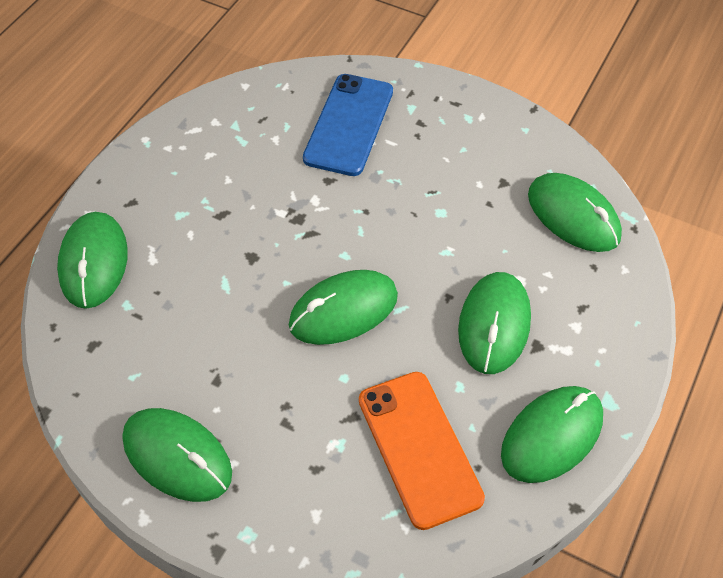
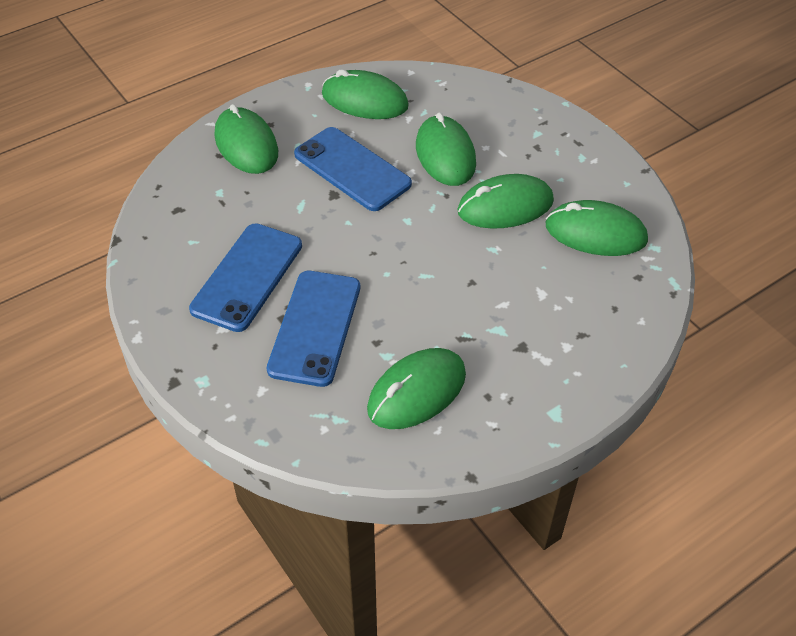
blue phone: [303,74,393,176] = 1 -> [189,223,302,332] [267,271,360,387] [294,127,412,211] = 3
orange phone: [359,372,485,530] = 1 -> none = 0

